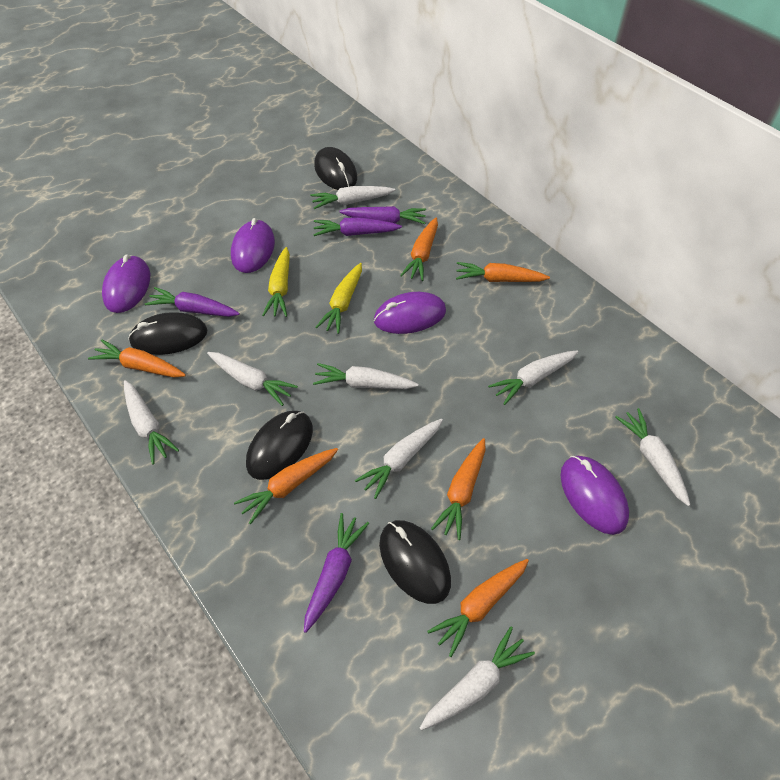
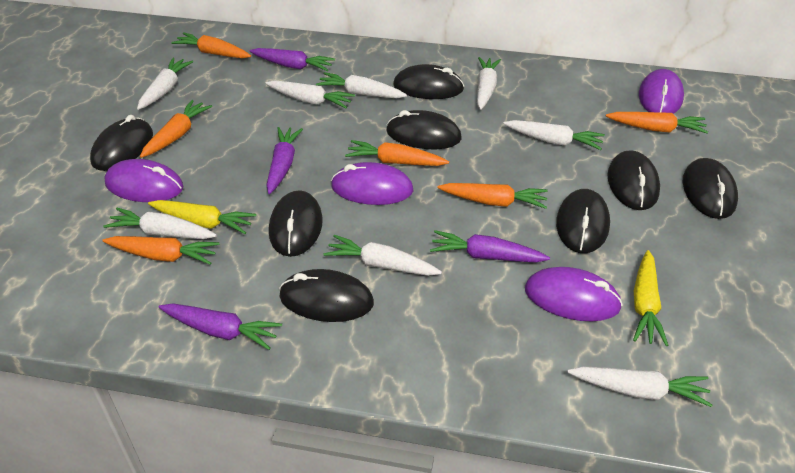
black mouse: [128,312,207,355] [246,411,313,480] [314,147,357,190] [379,520,451,604] = 4 -> [90,115,153,171] [269,190,323,257] [279,269,374,322] [387,110,462,149] [393,64,464,99] [556,189,610,253] [607,151,660,210] [683,158,738,219] = 8

